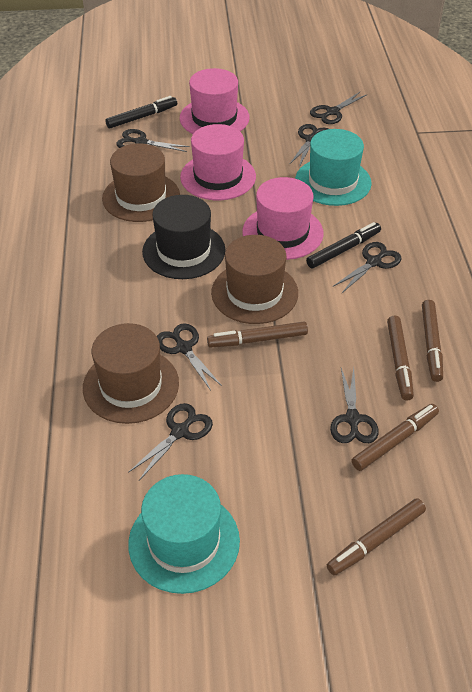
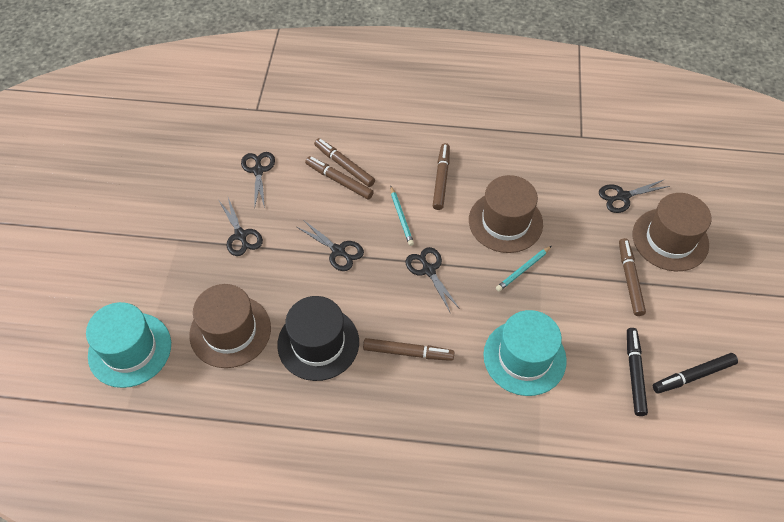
black scissors: [117,129,190,152] [128,403,213,481] [157,323,222,391] [289,124,328,167] [310,92,368,124] [330,368,379,443] [334,242,401,293] = 7 -> [219,198,263,256] [241,152,275,209] [297,221,364,271] [405,247,460,312] [599,179,670,213] = 5
pink hat: [180,68,250,134] [180,124,256,200] [242,177,324,260] = 3 -> none = 0
turquoise pencil: none = 0 -> [390,186,414,246] [496,246,552,291] = 2

